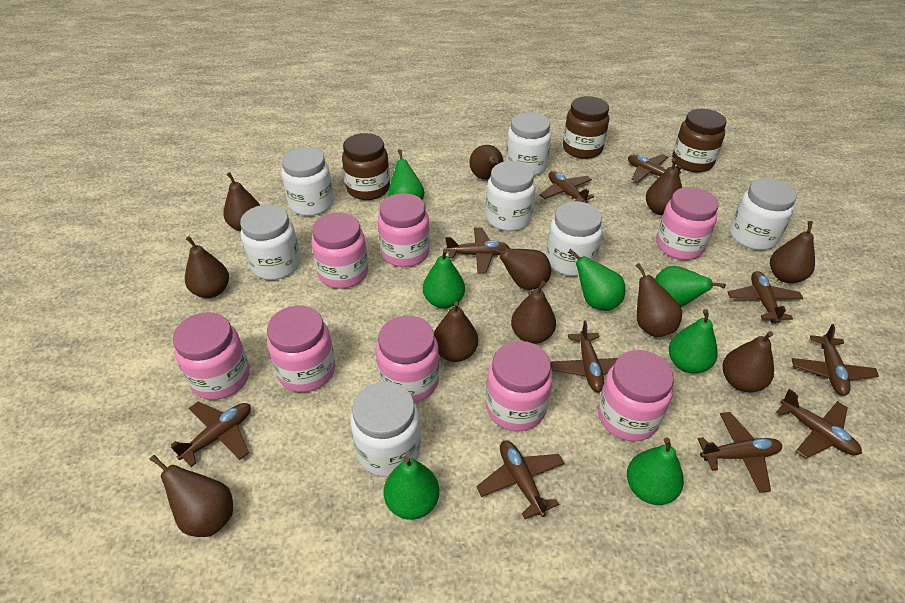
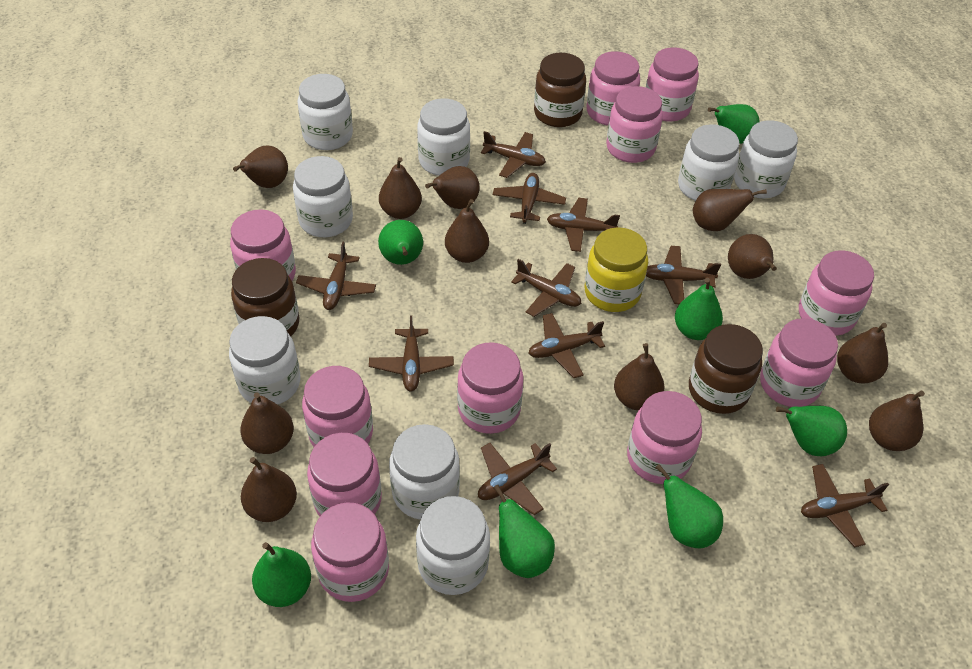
pink jar: [173,312,250,400] [267,305,335,392] [311,212,368,289] [376,316,439,403] [378,193,430,267] [486,341,553,431] [598,350,674,441] [656,187,719,260] = 8 -> [230,209,296,280] [302,366,373,447] [307,433,382,517] [311,502,389,602] [457,342,524,434] [587,51,640,126] [606,86,663,163] [627,391,702,484] [646,47,699,122] [760,318,838,407] [799,250,874,336] = 11
white jar: [240,204,301,280] [281,147,334,216] [350,382,421,477] [486,161,536,231] [506,112,551,176] [546,201,603,276] [730,178,797,250] = 7 -> [229,316,301,405] [293,156,353,237] [298,74,353,150] [389,424,460,520] [416,496,490,595] [417,98,470,176] [678,124,740,201] [734,120,798,198] = 8
yellow jar: none = 0 -> [584,227,648,312] = 1

